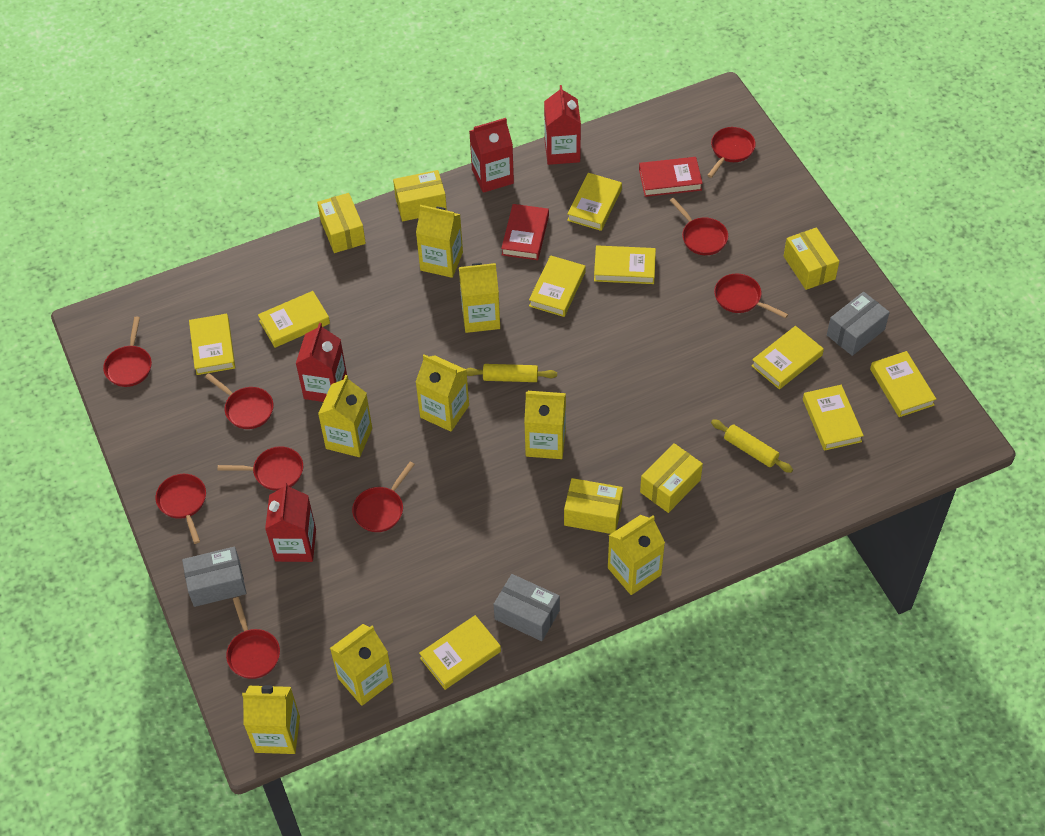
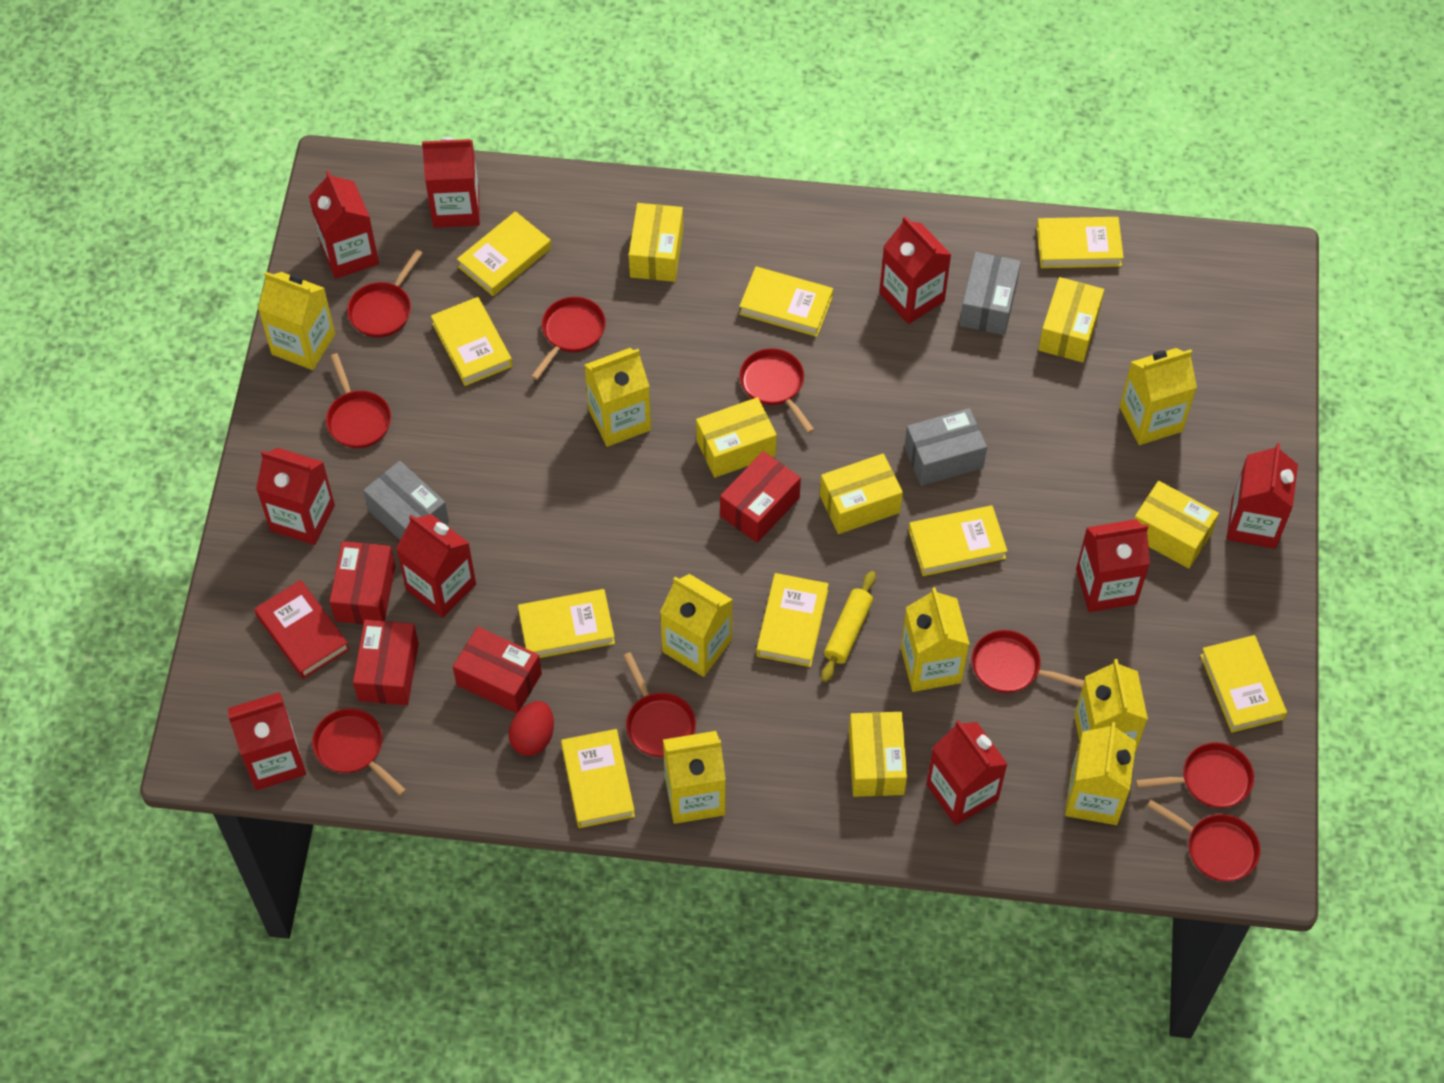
red book: [501,204,549,260] [639,157,703,197] = 2 -> [254,580,350,679] = 1
red box: none = 0 -> [329,541,396,624] [353,620,419,705] [453,627,542,714] [720,451,801,543] = 4
red carton: [265,482,316,562] [296,323,347,402] [469,118,514,193] [544,85,581,165] = 4 -> [228,692,306,790] [256,448,335,545] [309,170,379,279] [396,514,476,618] [422,137,480,228] [879,216,951,324] [926,720,1007,825] [1076,519,1150,612] [1226,443,1298,549] = 9
red egg: none = 0 -> [508,701,554,756] = 1
yellow box: [317,193,366,253] [393,170,447,221] [564,478,623,534] [640,443,703,513] [784,227,839,290] = 5 -> [629,203,683,282] [696,397,777,478] [820,454,903,534] [849,712,907,797] [1038,277,1104,362] [1134,481,1219,569] = 6
yellow rolling pin: [466,364,557,382] [711,419,793,473] = 2 -> [821,571,876,682] = 1

